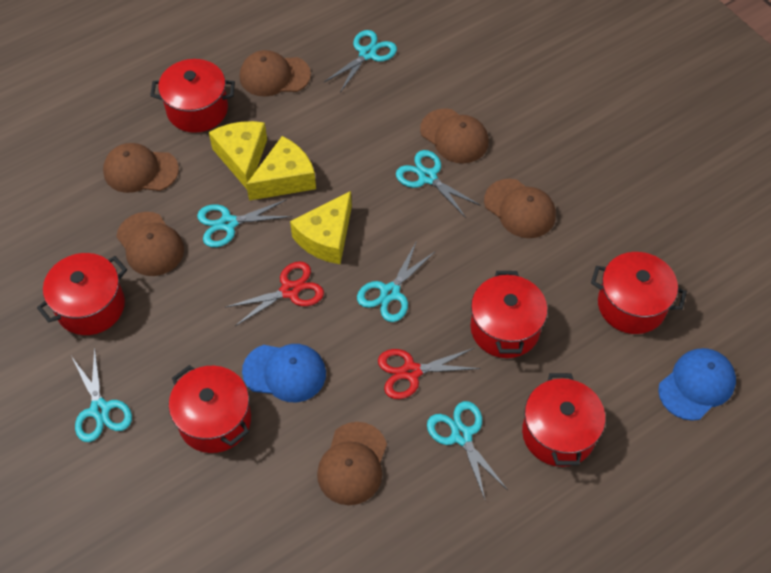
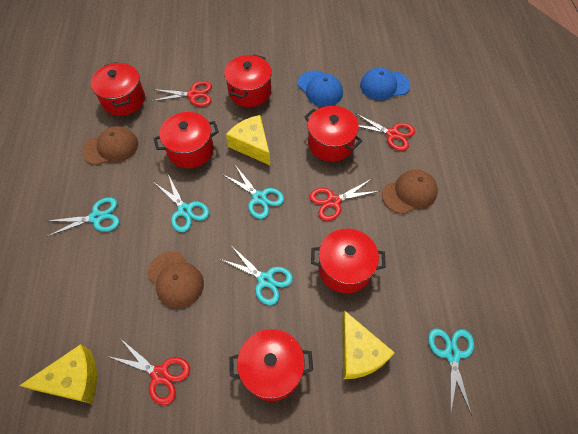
brown cap: [103,143,179,193] [116,212,184,276] [240,50,311,96] [317,422,387,505] [420,108,489,163] [484,179,556,238] = 6 -> [82,126,138,165] [147,251,204,308] [382,170,438,214] = 3
red scissors: [226,261,324,326] [378,348,481,399] = 2 -> [108,339,190,405] [152,81,212,107] [309,179,380,221] [355,113,415,151] = 4
turquoise scissors: [72,347,132,442] [197,199,292,247] [324,30,397,93] [357,241,436,322] [396,150,481,218] [427,401,508,499] = 6 -> [47,197,119,237] [155,175,209,232] [220,246,293,305] [222,165,284,219] [428,329,474,415] = 5

